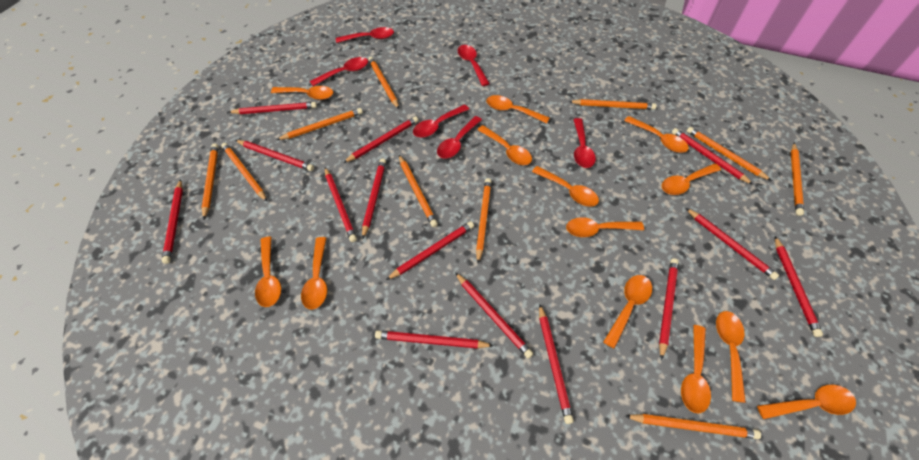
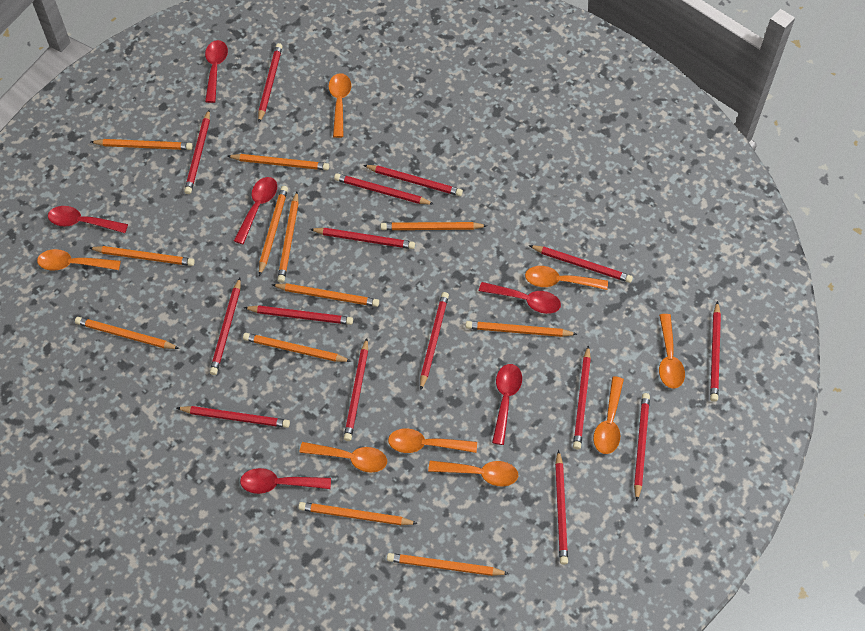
orange pencil: [202,143,218,220] [221,143,267,202] [276,108,363,140] [368,57,399,109] [399,155,438,227] [476,178,492,263] [569,99,656,109] [625,414,761,439] [687,127,772,181] [791,143,804,216] = 10 -> [75,317,180,349] [90,246,195,266] [91,139,193,150] [227,154,329,170] [243,333,351,362] [259,186,288,276] [272,283,379,307] [277,192,299,283] [298,502,418,525] [381,222,487,230] [387,553,509,576] [466,321,577,337] = 12
orange spoon: [255,237,281,307] [271,86,333,100] [301,237,327,310] [477,125,532,165] [486,95,549,124] [532,166,599,207] [566,217,644,237] [603,275,652,349] [624,116,689,153] [662,163,721,195] [681,325,711,413] [716,311,746,403] [757,385,856,419] = 13 -> [37,249,121,270] [299,442,387,473] [329,73,351,138] [388,428,477,453] [428,461,518,486] [525,266,608,290] [593,376,624,454] [659,314,685,389] = 8
red pencil: [162,179,183,264] [228,102,317,114] [235,140,314,171] [325,167,357,242] [343,116,418,163] [362,158,386,239] [375,330,494,349] [386,221,474,280] [455,272,533,359] [539,304,574,424] [659,258,678,360] [672,128,753,185] [686,208,779,280] [775,236,823,337] = 14 -> [177,406,290,428] [184,110,210,194] [210,278,241,375] [243,305,353,325] [258,43,283,123] [310,228,415,249] [334,173,434,205] [344,338,368,441] [363,165,463,196] [420,292,449,390] [529,245,633,283] [555,450,568,565] [573,345,591,449] [634,393,650,501] [710,301,721,402] = 15

